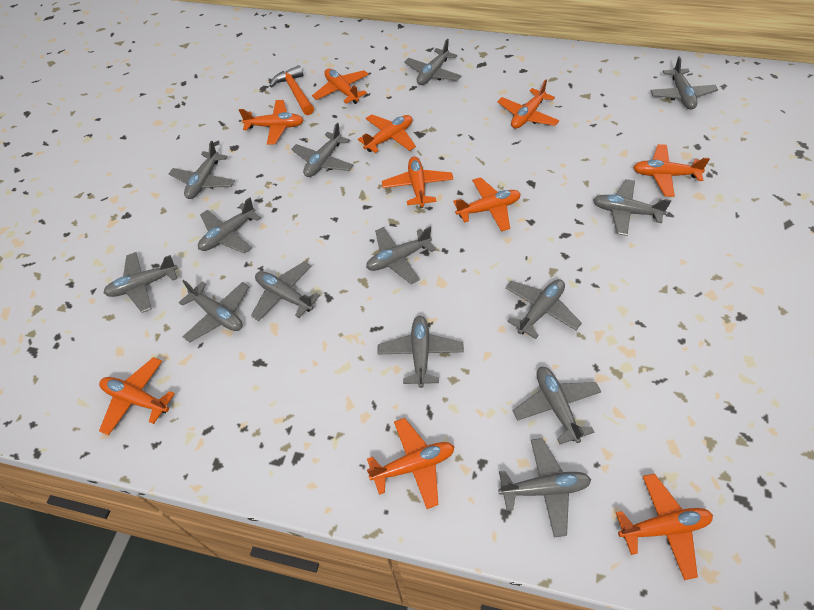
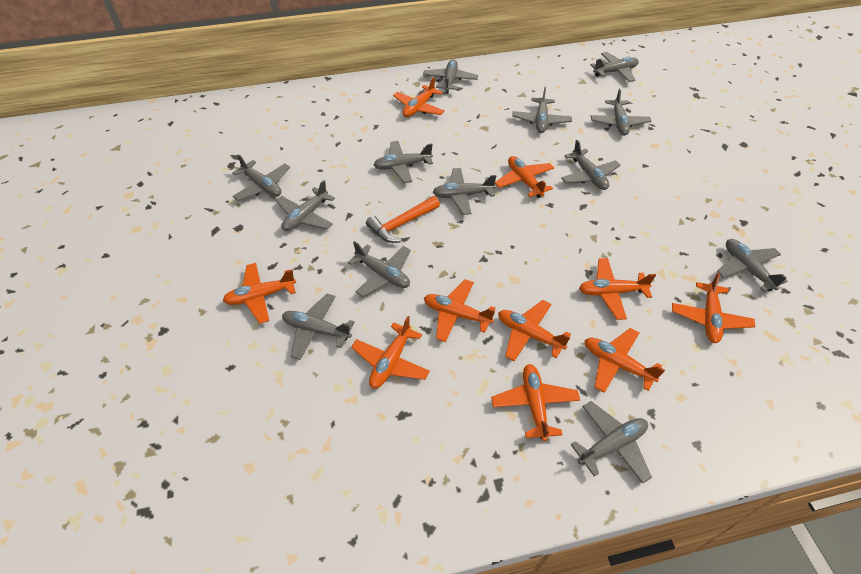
grey plane: [104,252,178,313] [169,141,235,199] [179,280,249,342] [198,198,261,253] [251,262,320,321] [291,123,353,177] [366,227,436,284] [377,316,464,388] [404,39,461,85] [498,438,591,537] [505,279,582,339] [513,367,601,444] [593,179,671,236] [650,56,718,110] = 14 -> [232,154,290,201] [276,180,335,231] [282,294,354,360] [348,241,411,297] [374,141,433,183] [423,59,478,94] [433,168,496,215] [512,87,572,133] [561,140,620,190] [570,401,652,484] [591,52,639,82] [591,89,651,136] [717,239,787,292] = 13

